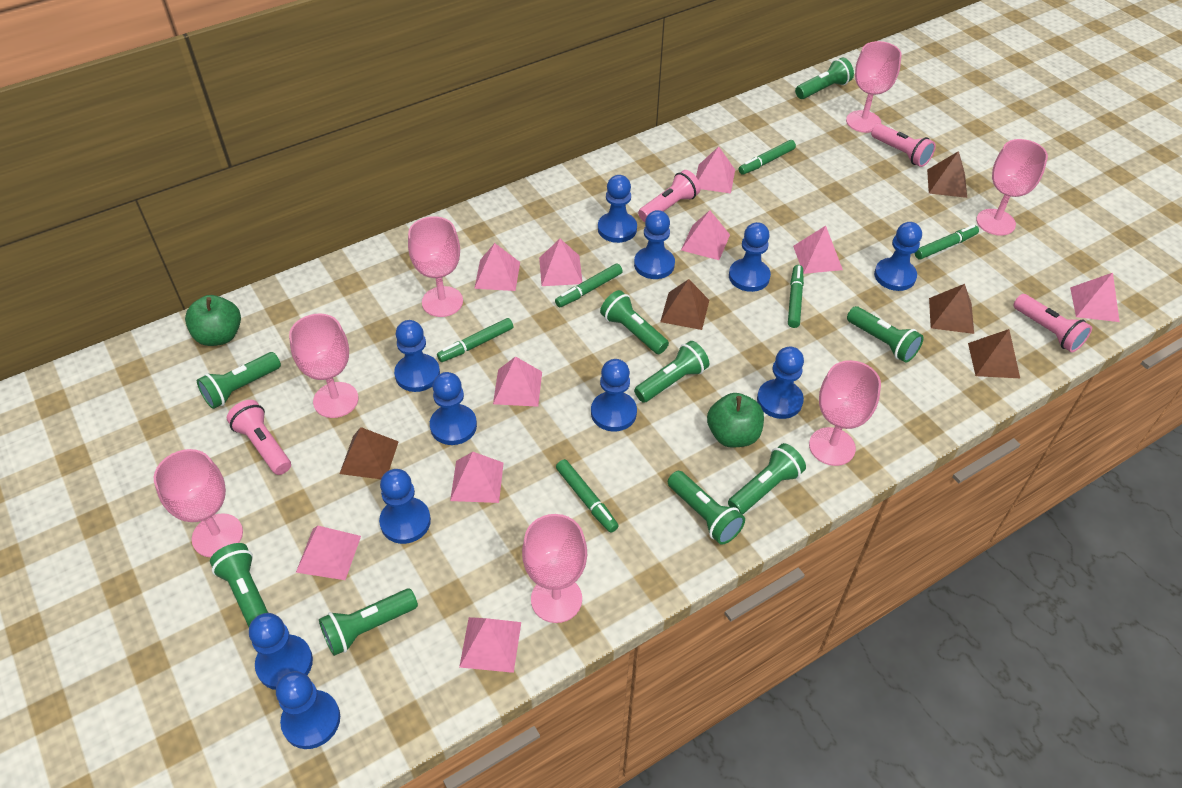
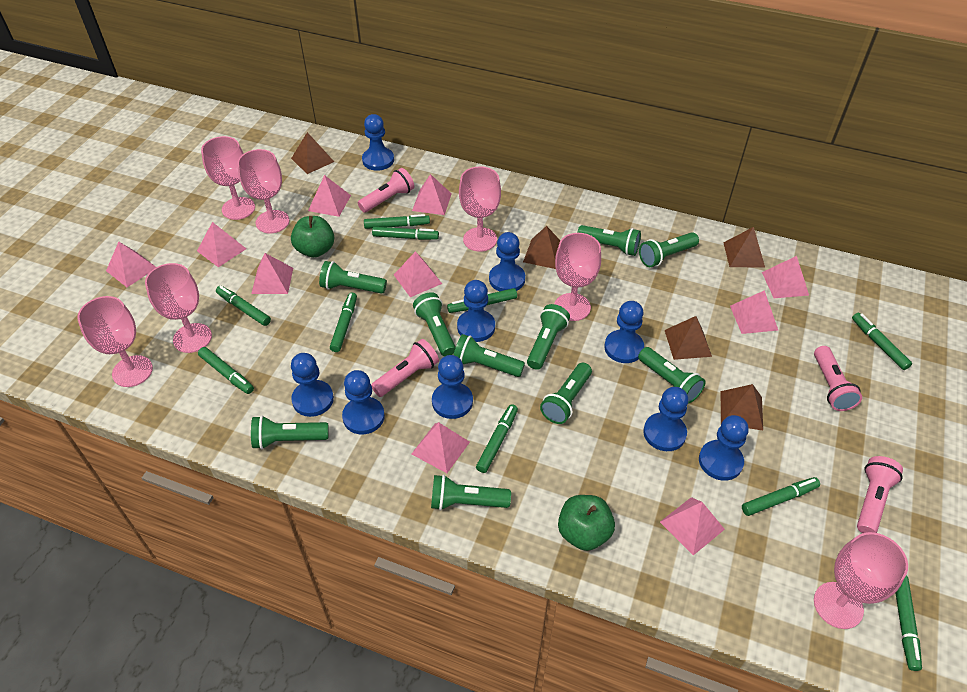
blue pawn: [249,613,313,690] [276,671,340,749] [379,469,431,544] [394,320,440,392] [430,372,477,445] [591,359,637,431] [598,175,637,243] [634,210,675,279] [729,222,771,292] [757,346,804,419] [874,222,922,291] = 11 -> [291,353,334,417] [342,370,385,434] [362,114,394,171] [432,355,473,419] [457,280,495,342] [489,232,525,291] [604,301,644,363] [643,387,689,451] [699,415,749,481] = 9
green flashlight: [197,352,281,409] [210,543,268,627] [319,589,418,656] [600,290,669,354] [634,341,709,403] [668,471,745,545] [728,443,806,515] [795,57,854,99] [847,306,924,363] = 9 -> [251,416,329,449] [319,261,387,294] [413,292,456,357] [431,475,511,511] [454,334,525,377] [527,304,570,370] [540,363,592,424] [577,225,641,256] [638,347,706,404] [639,232,699,267] = 10
green marker: [437,318,513,362] [555,263,623,307] [556,459,618,533] [739,140,796,175] [788,265,804,328] [915,225,979,260] = 6 -> [198,347,254,394] [216,286,271,326] [330,292,357,352] [364,214,430,229] [372,227,439,240] [447,288,517,313] [476,404,518,473] [742,477,820,516] [852,313,912,370] [896,576,922,671] = 10

